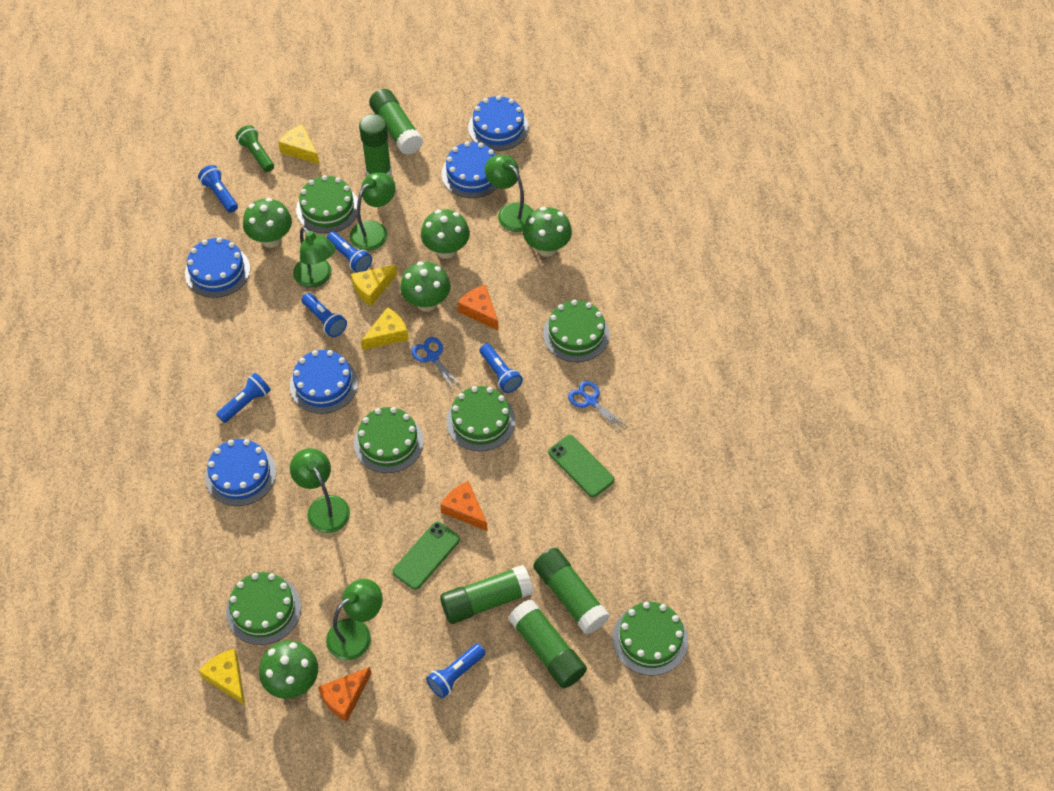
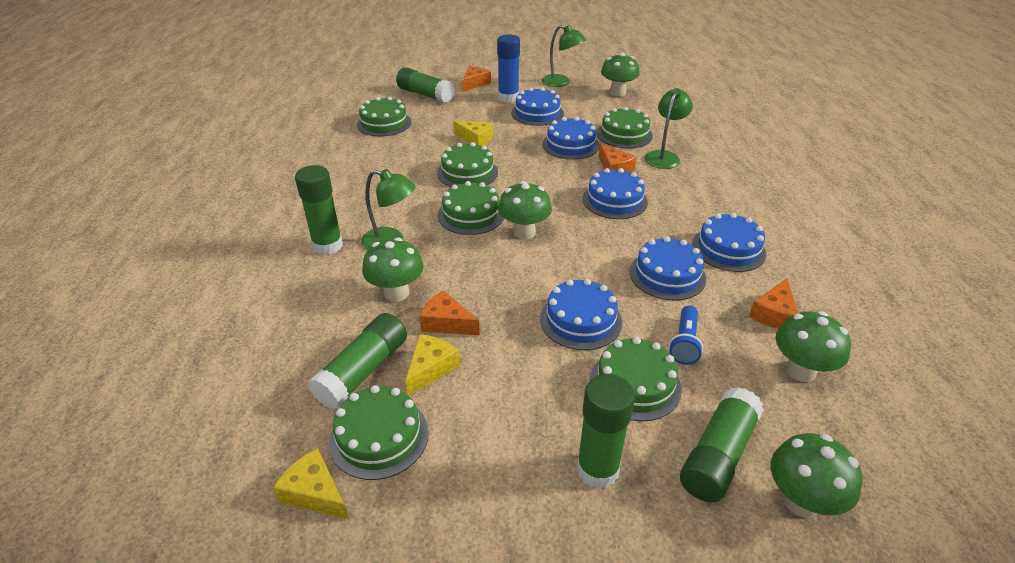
blue cake: [185,237,250,298] [205,439,276,506] [290,350,358,414] [442,142,497,198] [468,95,529,151] = 5 -> [511,87,564,126] [540,279,622,350] [542,117,600,160] [582,168,648,219] [629,236,706,301] [692,213,766,272] = 6
blue flashlight: [198,165,238,213] [216,373,271,423] [302,293,347,337] [327,232,372,273] [426,644,485,698] [480,344,523,393] = 6 -> [669,305,703,365] = 1
blue glue stick: none = 0 -> [497,34,520,103] = 1
blue scissors: [411,337,462,390] [568,381,628,431] = 2 -> none = 0
green flashlight: [236,125,274,172] = 1 -> none = 0
green lamp: [290,448,350,533] [293,227,335,288] [326,579,383,660] [350,173,396,251] [485,155,533,232] = 5 -> [361,169,416,250] [541,25,586,87] [645,88,693,169] = 3
green phone: [393,522,460,590] [548,435,614,497] = 2 -> none = 0
orange cheese: [318,667,371,722] [441,481,488,531] [458,285,499,331] = 3 -> [420,290,480,336] [462,66,491,92] [598,143,637,172] [749,279,798,329] = 4
yellow cheese: [198,649,245,705] [278,124,320,165] [351,265,397,306] [361,307,409,350] = 4 -> [273,448,349,519] [405,334,460,396] [453,121,493,146] = 3

